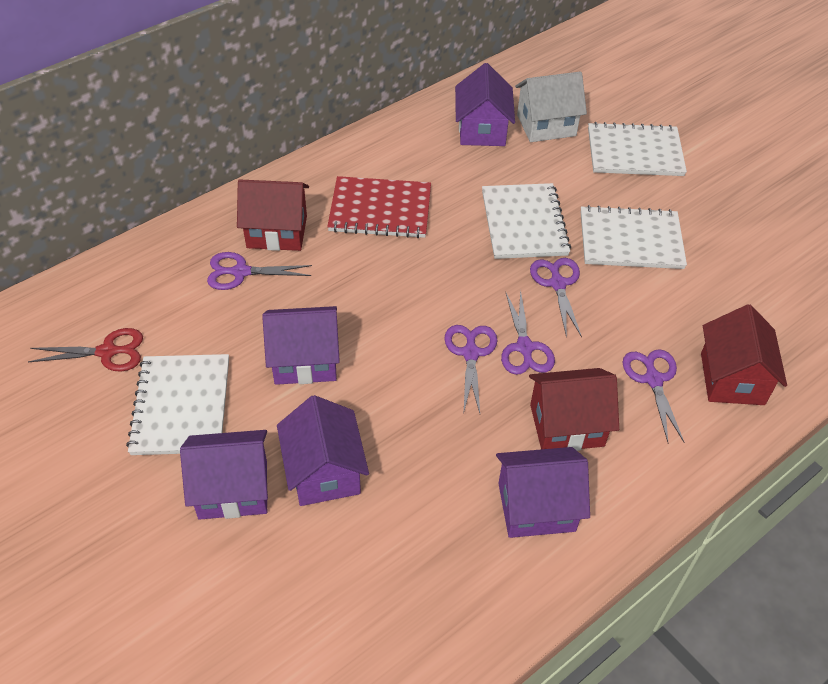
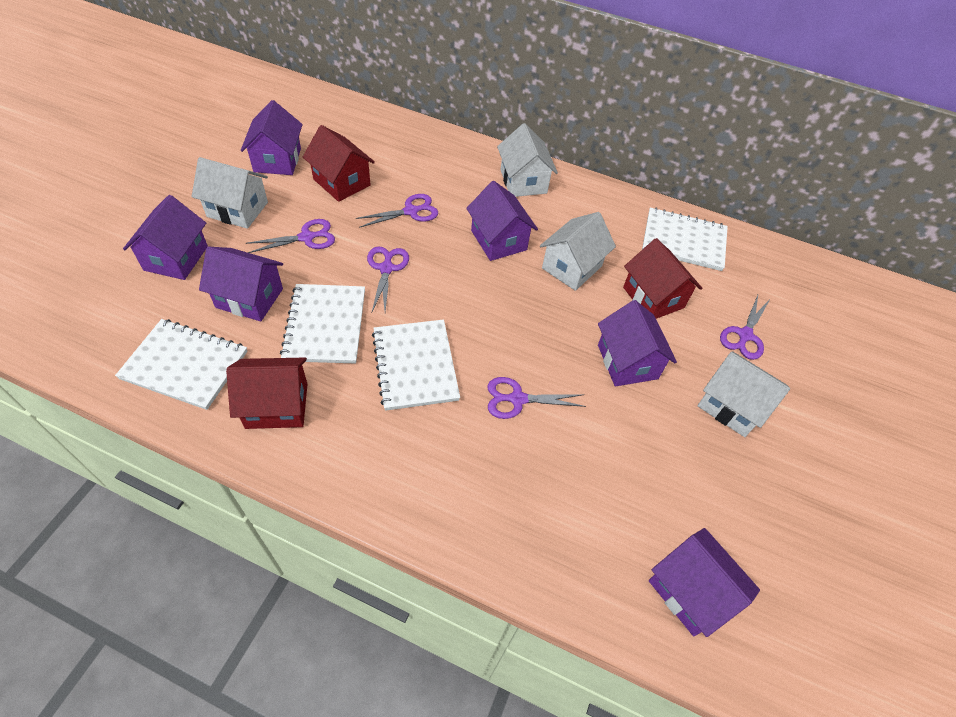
purple house: [180,430,268,520] [262,306,340,385] [277,395,369,506] [455,63,515,146] [496,447,590,538] = 5 -> [123,195,208,280] [199,247,283,321] [241,100,303,175] [466,181,538,261] [598,300,677,386] [649,528,760,637] = 6
red notebook: [327,176,431,238] = 1 -> none = 0
red scissors: [28,328,143,372] = 1 -> none = 0
white house: [515,72,587,142] = 1 -> [192,157,268,229] [497,123,558,197] [540,212,616,291] [698,351,790,437] = 4

